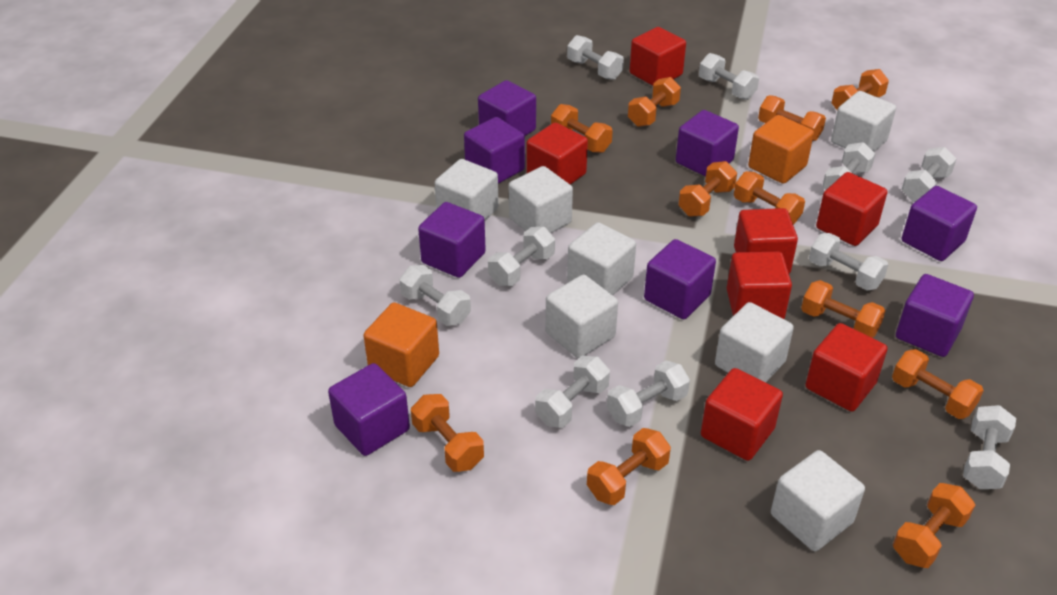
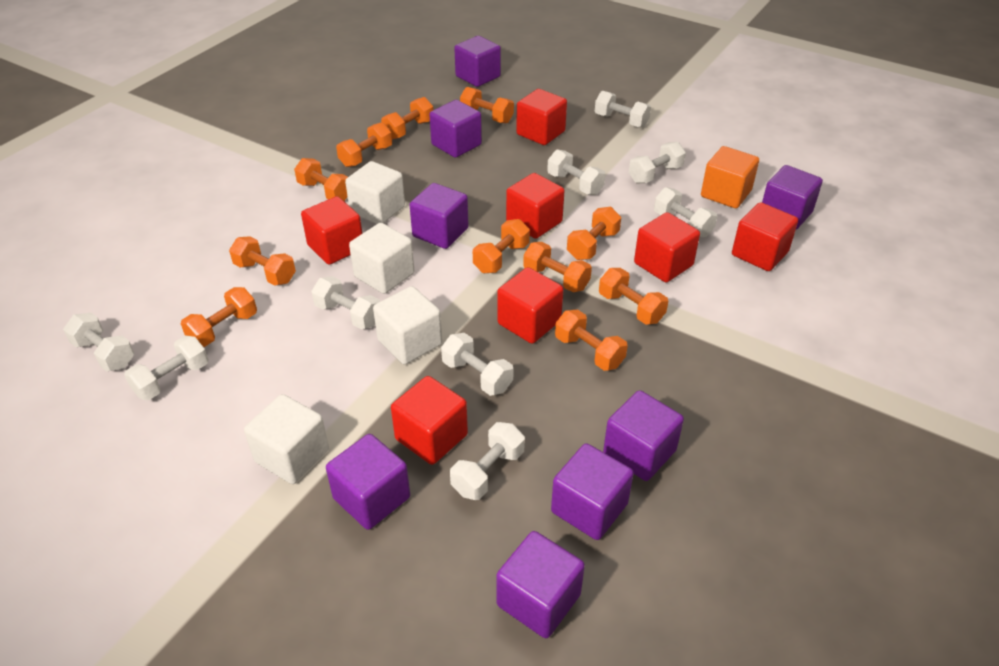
orange cube: [363,302,439,387] [748,115,814,184] = 2 -> [701,146,759,208] = 1
white cube: [435,159,499,220] [509,166,573,233] [545,275,618,358] [567,222,636,295] [715,302,794,383] [771,450,865,551] [831,91,896,152] = 7 -> [244,394,329,484] [345,161,405,224] [349,223,414,294] [373,286,442,364] = 4
white dumbbell: [399,265,471,326] [488,227,555,286] [535,356,610,428] [567,35,624,80] [607,361,690,427] [699,53,759,100] [809,233,888,290] [822,142,875,190] [901,147,956,202] [963,405,1016,489] = 10 -> [63,313,134,371] [124,336,209,400] [311,276,380,329] [441,333,513,396] [450,422,525,500] [547,149,606,195] [595,91,651,128] [629,142,686,183] [654,187,717,237] = 9

